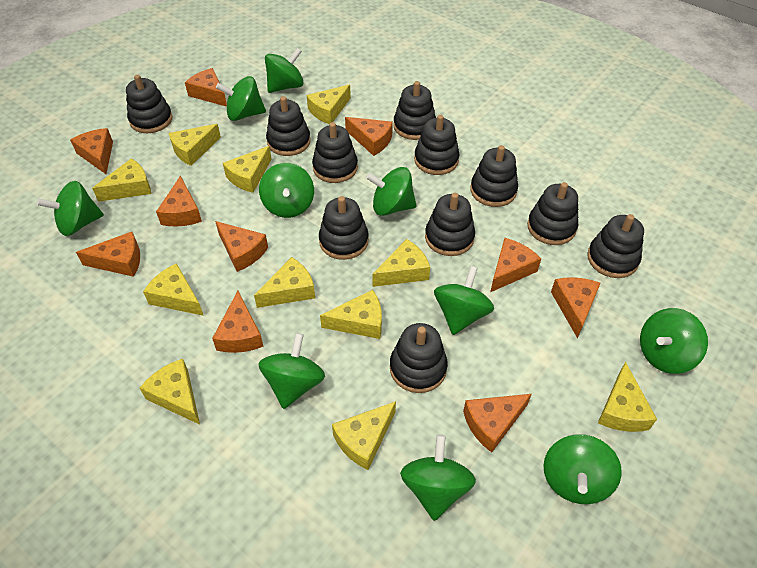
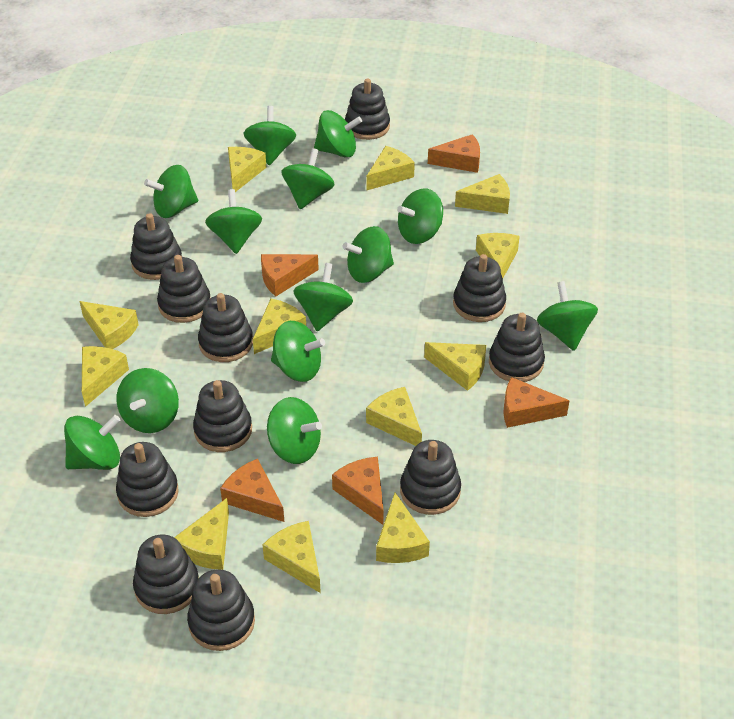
green spinning top: [37,181,104,236] [216,76,266,121] [259,163,314,218] [259,333,325,409] [265,48,304,93] [366,167,417,216] [400,434,476,521] [434,266,494,335] [543,434,622,504] [640,308,708,374] = 10 -> [64,415,120,470] [116,368,179,433] [144,165,198,218] [205,189,262,254] [244,106,296,165] [267,397,322,464] [271,321,325,382] [281,148,335,209] [293,263,353,331] [314,110,362,158] [343,226,394,283] [397,188,443,244] [537,281,598,351] = 13
orange cheese: [70,128,113,174] [76,232,140,277] [156,176,202,226] [185,68,227,107] [212,291,264,353] [215,221,268,272] [345,117,393,156] [463,394,532,453] [490,238,541,292] [551,277,600,339] = 10 -> [220,459,284,522] [261,254,319,297] [332,457,384,525] [428,134,480,173] [503,377,570,428] = 5
yellow cheese: [92,158,151,202] [140,359,200,425] [143,263,204,316] [169,124,221,166] [223,146,272,193] [254,257,315,308] [307,85,351,124] [320,290,382,339] [332,401,396,470] [373,239,430,287] [598,362,657,432] = 11 -> [79,301,139,349] [82,346,129,407] [174,498,229,570] [228,147,267,192] [253,298,306,354] [263,521,321,593] [366,387,422,446] [367,146,415,190] [376,493,430,563] [424,342,486,391] [455,174,510,214] [476,233,520,278] = 12

